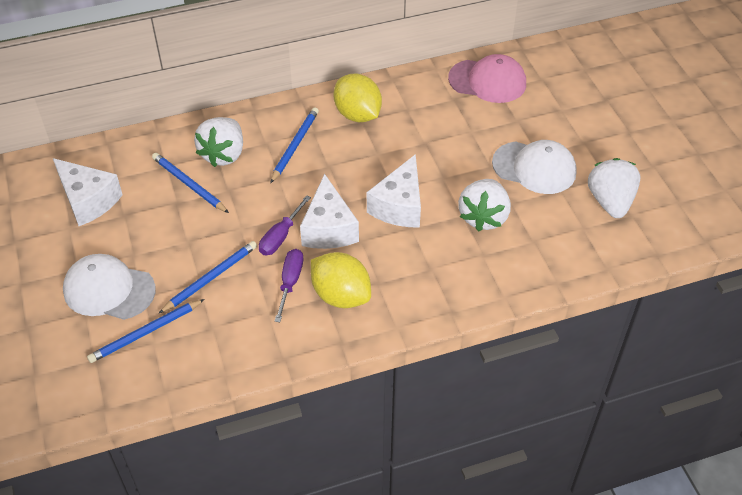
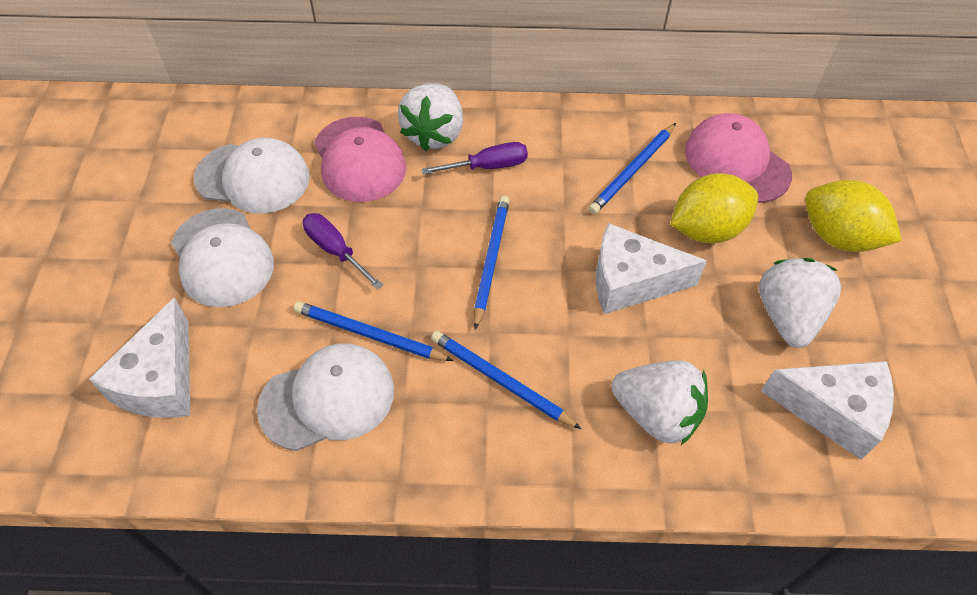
pink cap: [448,54,526,103] = 1 -> [314,117,406,202] [685,113,792,203] = 2
white cap: [63,254,156,320] [492,140,577,194] = 2 -> [171,208,274,307] [194,138,310,213] [257,343,394,451] = 3

